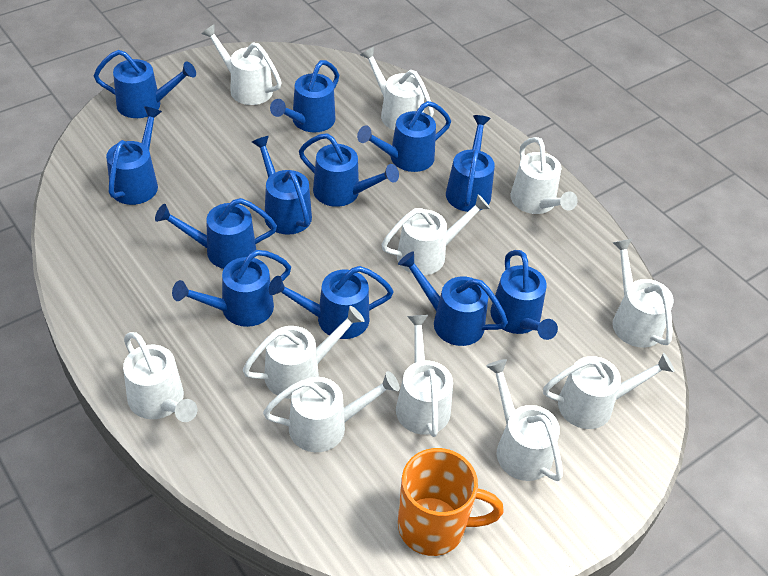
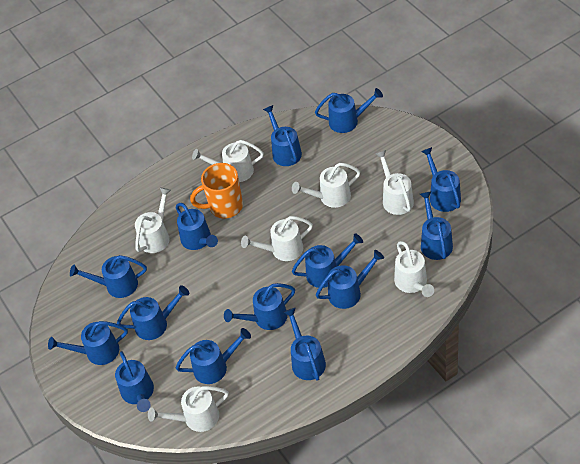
blue watering can: [94,50,196,118] [106,106,162,205] [155,198,277,269] [172,250,291,327] [252,136,312,235] [268,266,394,339] [270,60,339,133] [299,133,399,207] [357,101,451,172] [398,251,508,346] [446,115,495,212] [490,250,558,340] = 12 -> [48,321,128,365] [70,255,147,298] [115,351,154,412] [117,285,189,340] [176,203,218,250] [176,328,251,384] [224,283,295,330] [263,105,302,166] [284,308,326,381] [292,233,363,288] [315,88,383,133] [316,250,384,309] [420,191,453,260] [421,147,461,212] = 14
white watering can: [123,332,197,422] [201,24,282,105] [243,306,365,399] [263,371,400,452] [360,47,434,130] [381,194,490,275] [396,315,453,437] [486,359,563,481] [510,137,578,214] [543,353,674,429] [612,239,674,348] = 11 -> [135,187,171,253] [148,386,229,432] [192,140,264,182] [241,216,313,261] [292,163,360,208] [376,150,414,215] [394,241,434,297] = 7

